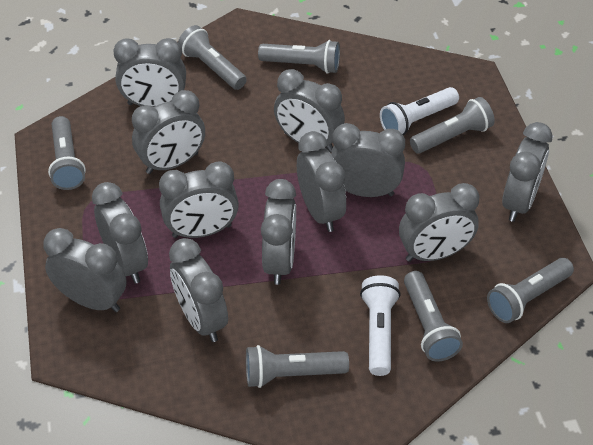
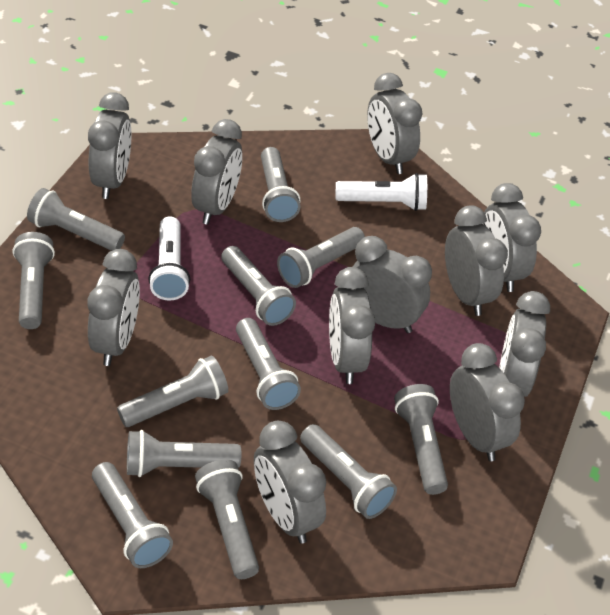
grey clock: [43,228,127,312] [92,182,148,284] [113,38,186,107] [132,90,205,174] [159,161,239,238] [169,238,228,342] [261,179,296,285] [274,69,345,152] [297,131,346,232] [331,123,405,197] [399,183,479,262] [502,122,553,222] = 12 -> [87,249,140,366] [88,92,131,199] [191,119,242,225] [254,421,326,544] [329,267,376,384] [353,236,432,333] [367,73,422,174] [445,205,508,316] [450,343,525,461] [483,183,541,292] [499,291,550,397] = 11
grey flashlight: [48,116,86,190] [178,25,247,90] [246,345,349,388] [258,40,340,74] [404,271,463,361] [410,97,495,154] [487,258,574,323] = 7 -> [13,232,55,329] [27,188,125,251] [92,462,173,568] [117,356,228,427] [127,430,241,477] [195,459,259,579] [221,246,296,326] [236,318,301,410] [261,147,300,222] [277,227,365,288] [300,424,397,519] [394,384,448,495] = 12

